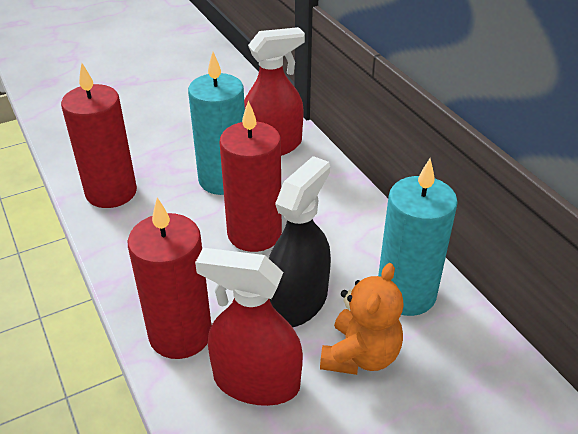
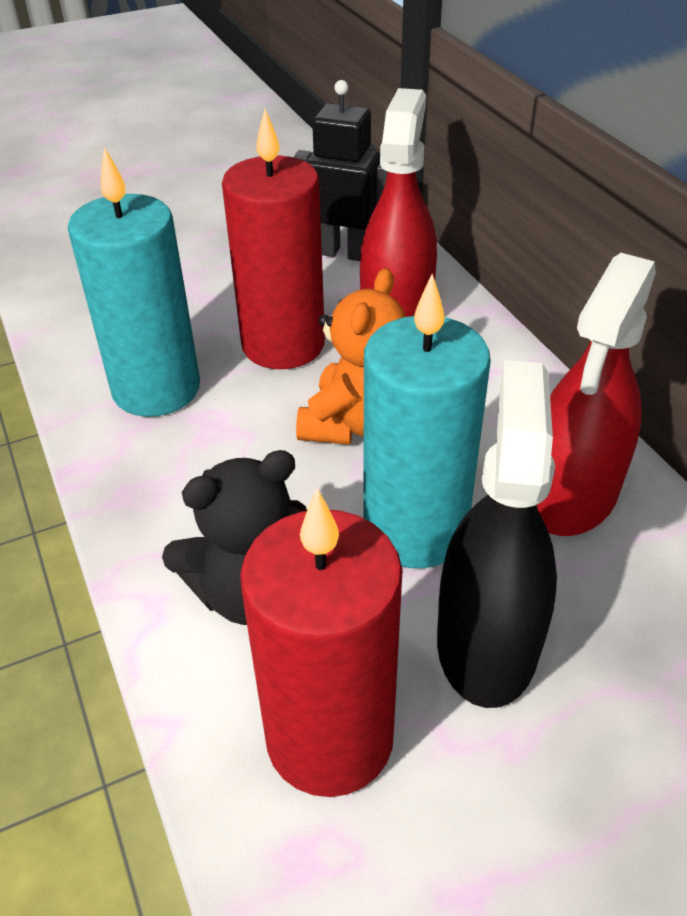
black robot: none = 0 -> [294,80,388,261] = 1
black teddy bear: none = 0 -> [162,450,307,625] = 1
red candle: [61,63,137,208] [128,198,212,359] [219,101,282,252] = 3 -> [222,109,325,369] [240,489,403,797] = 2

